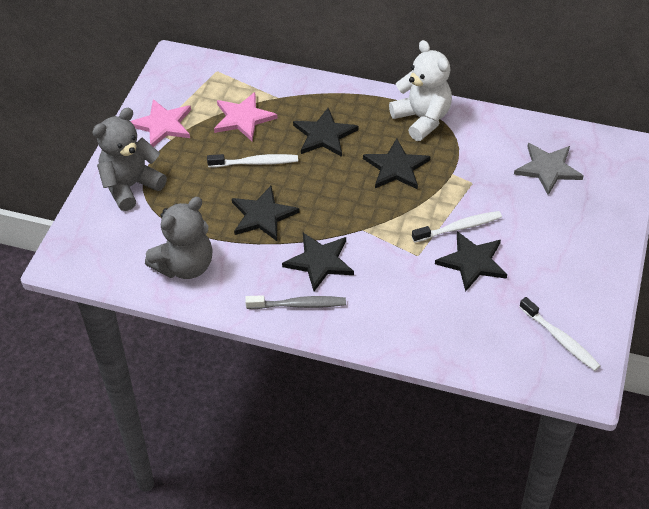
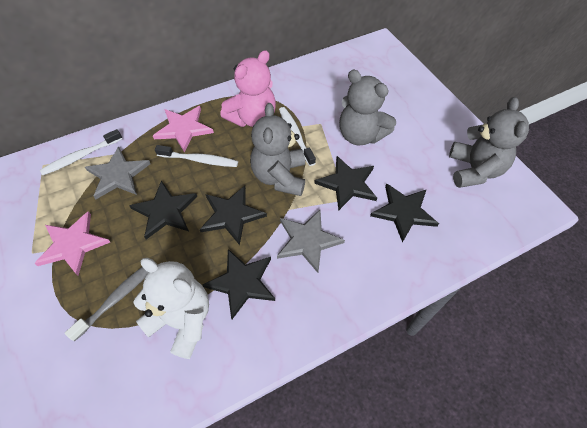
grey star: [514,143,584,195] = 1 -> [85,147,150,199] [277,210,345,273] = 2
grey teddy bear: [92,108,167,211] [145,197,213,279] = 2 -> [250,103,305,196] [339,70,396,145] [449,97,529,188] = 3
pink teddy bear: none = 0 -> [220,50,276,127] = 1

